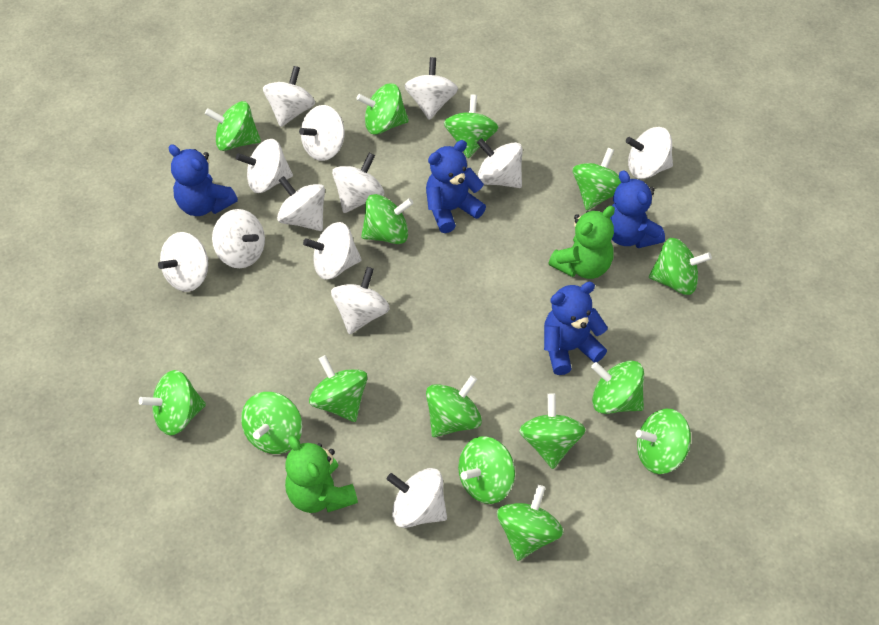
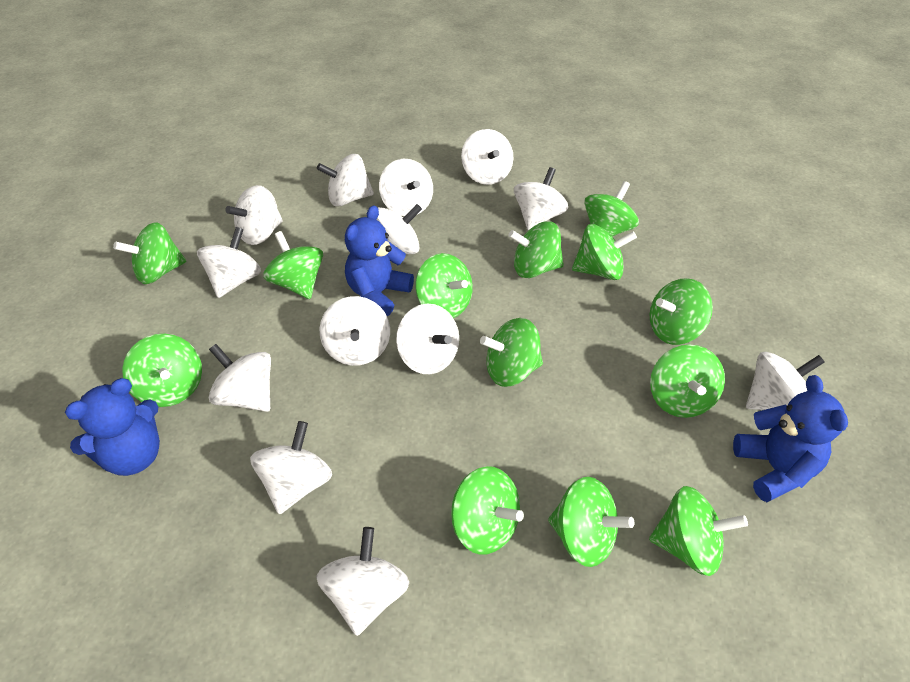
blue teddy bear: [168,144,238,216] [426,140,486,233] [544,282,608,375] [610,170,665,248] = 4 -> [65,378,160,476] [345,205,414,316] [733,375,848,502] = 3
green spinning top: [139,370,206,435] [205,101,261,151] [241,392,302,454] [309,355,367,422] [356,83,409,135] [361,194,414,244] [426,375,482,437] [444,94,499,158] [458,436,515,504] [497,485,563,561] [519,393,585,469] [573,148,621,210] [591,360,644,414] [635,409,691,474] [649,238,712,295] = 15 -> [113,222,186,284] [122,334,202,407] [263,231,323,299] [415,253,473,318] [451,466,524,555] [480,318,543,387] [508,221,564,278] [548,477,634,567] [572,224,637,280] [584,181,639,236] [649,486,748,576] [650,278,713,345] [650,344,725,418] = 13
green teddy bear: [285,436,358,513] [548,206,615,279] = 2 -> none = 0

